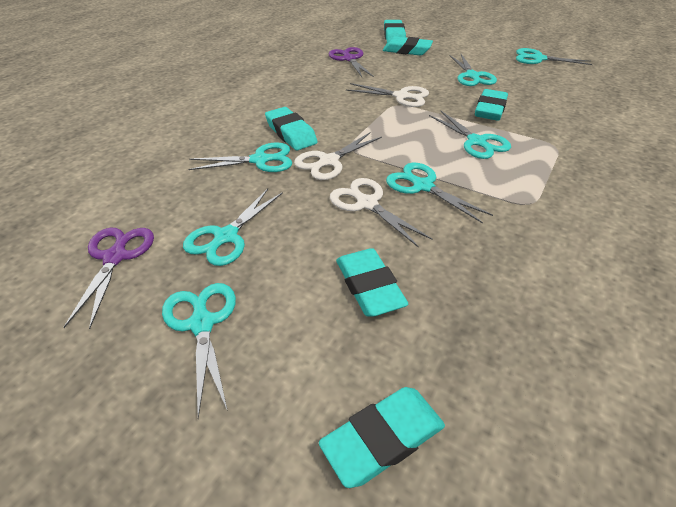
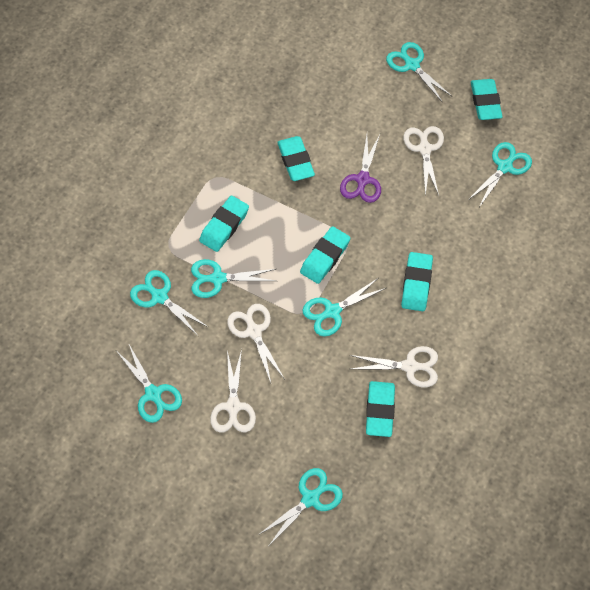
purple scissors: [64,228,154,329] [328,47,374,77] = 2 -> [340,135,381,203] = 1
white scissors: [294,132,382,180] [330,178,432,248] [346,83,429,107] = 3 -> [210,349,256,433] [227,304,284,383] [350,346,438,387] [403,126,444,196] = 4

